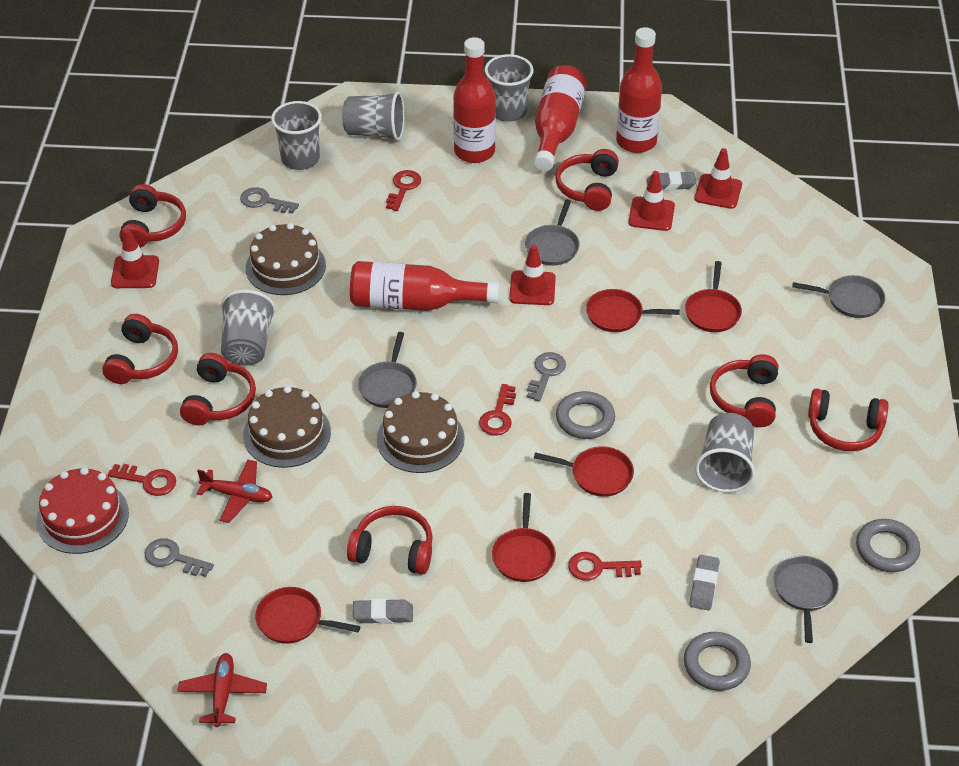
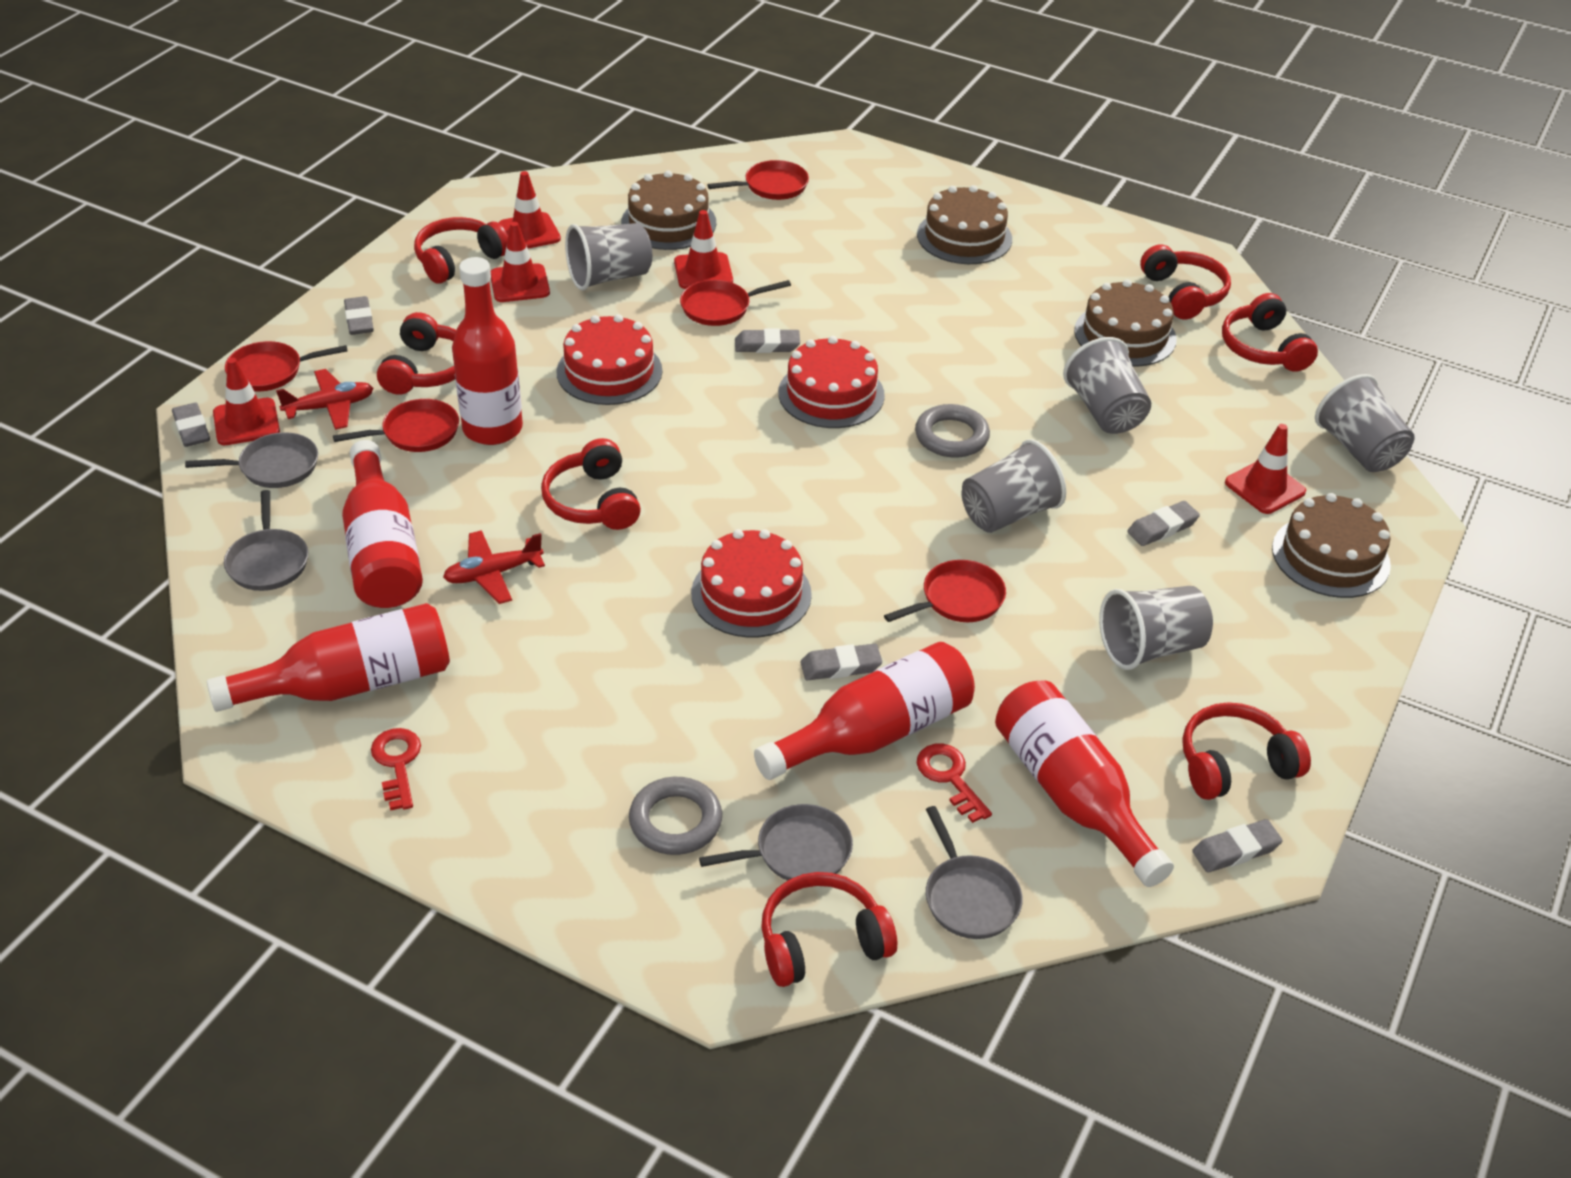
brown cake: [243,386,331,468] [246,223,326,295] [377,391,465,473] = 3 -> [621,170,716,250] [917,185,1012,264] [1074,279,1177,367] [1272,493,1391,598] = 4
grey eraser: [353,599,413,624] [647,171,697,191] [689,555,720,610] = 3 -> [172,403,210,447] [344,296,374,335] [735,328,800,353] [801,644,882,680] [1127,501,1200,546] [1192,819,1283,873] = 6
grey key: [145,538,214,577] [240,187,299,213] [527,352,566,402] = 3 -> none = 0
grey ring: [556,391,615,439] [684,632,751,691] [856,519,920,572] = 3 -> [629,777,722,855] [915,404,990,458] = 2
red bottle: [350,261,499,311] [453,37,496,163] [534,65,587,172] [616,27,662,153] = 4 -> [207,603,450,712] [342,440,423,608] [452,257,523,445] [754,642,975,780] [995,681,1174,887] = 5
red cake: [36,467,129,554] = 1 -> [556,314,662,405] [691,529,812,638] [778,336,885,428] = 3
red key: [108,464,176,496] [386,170,421,211] [479,384,516,436] [568,552,642,581] = 4 -> [371,728,421,811] [917,744,992,823] = 2
red traffic cone: [111,229,159,288] [509,245,556,305] [629,171,675,231] [695,148,742,209] = 4 -> [213,358,280,445] [491,222,550,302] [498,171,561,249] [674,210,733,289] [1225,424,1306,514] = 5

